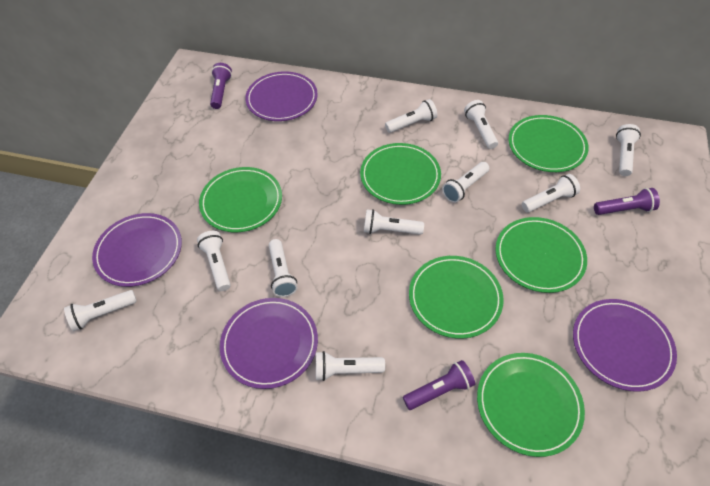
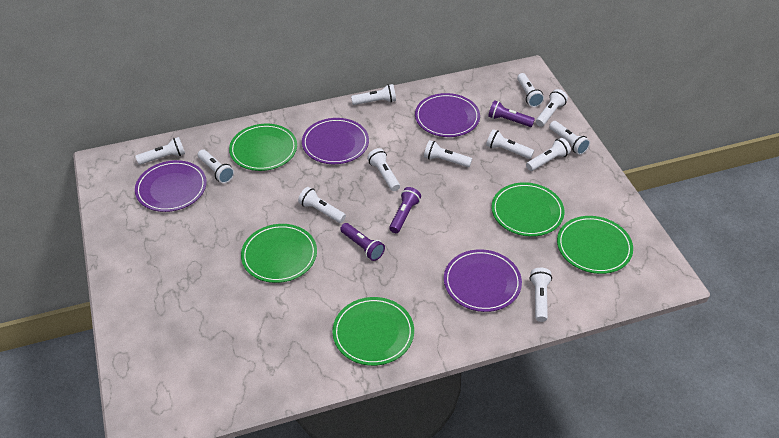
green plate: [199,167,282,232] [360,143,441,205] [409,256,504,339] [477,353,585,457] [495,217,587,293] [508,115,589,172] = 6 -> [229,124,297,171] [241,224,317,283] [332,297,414,366] [492,182,564,237] [557,216,633,274] = 5
white flashlight: [64,290,137,331] [197,231,231,291] [269,239,298,297] [316,351,385,381] [364,209,424,235] [385,99,437,133] [442,162,489,203] [464,100,498,149] [522,174,580,213] [616,124,641,176] = 10 -> [136,137,185,165] [198,150,234,183] [298,187,346,223] [351,84,396,105] [367,148,400,191] [424,140,472,167] [486,129,534,159] [517,73,544,107] [526,138,571,171] [530,268,552,322] [536,89,568,127] [549,121,590,155] = 12

